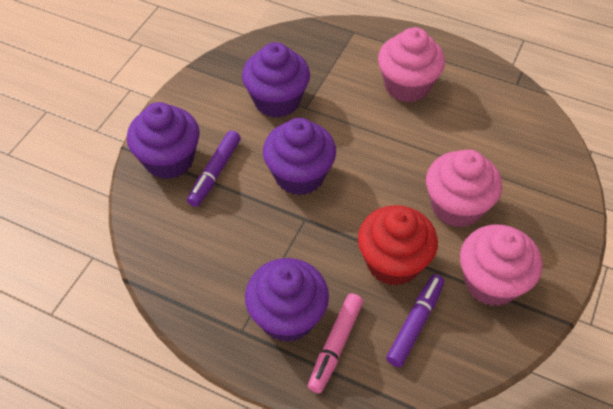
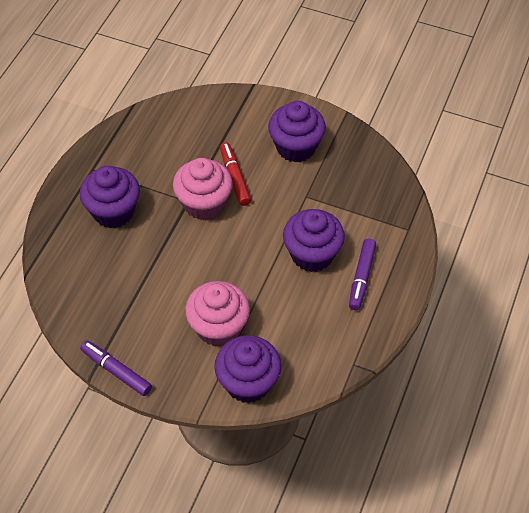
pink cupcake: [378,27,445,102] [426,149,502,228] [460,224,542,306] = 3 -> [173,158,233,220] [185,281,250,347] = 2
pink marker: [308,293,363,393] = 1 -> none = 0
red cupcake: [358,205,438,286] = 1 -> none = 0
red marker: none = 0 -> [220,142,251,206] = 1

